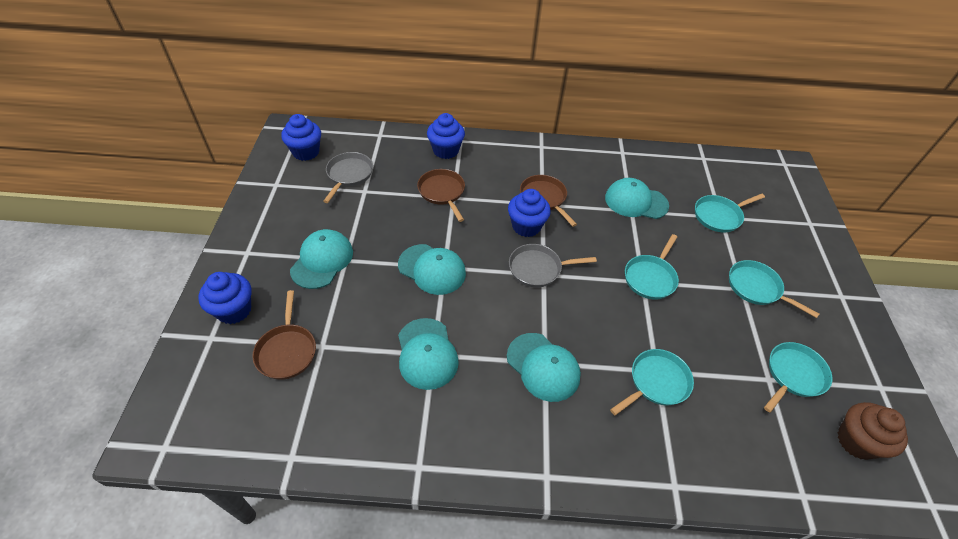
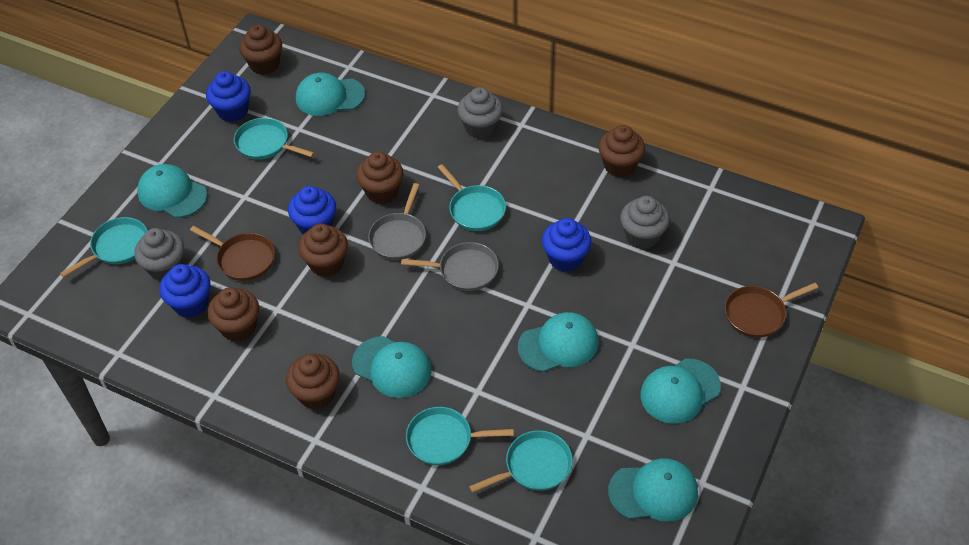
brown cupcake: [838,402,908,460] = 1 -> [207,288,259,342] [239,25,282,75] [286,354,340,409] [298,223,348,277] [356,151,403,204] [598,125,645,178] = 6
brown pan: [252,290,316,380] [417,169,465,222] [520,175,577,227] = 3 -> [190,226,275,281] [725,283,818,338] = 2
grey cupcake: none = 0 -> [134,228,184,281] [458,87,503,139] [620,196,670,249] = 3
turquoise cap: [290,229,353,289] [398,244,466,295] [398,318,459,390] [507,333,581,402] [605,178,669,219] = 5 -> [137,164,207,218] [296,73,365,116] [352,336,432,398] [518,312,598,372] [608,458,698,522] [640,359,721,424] = 6

